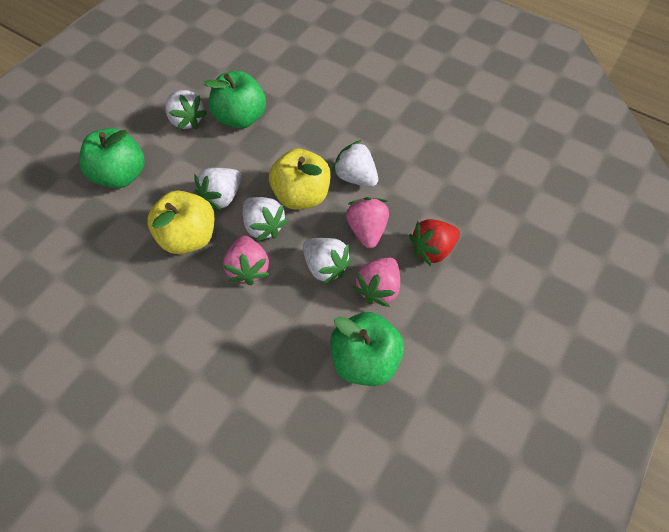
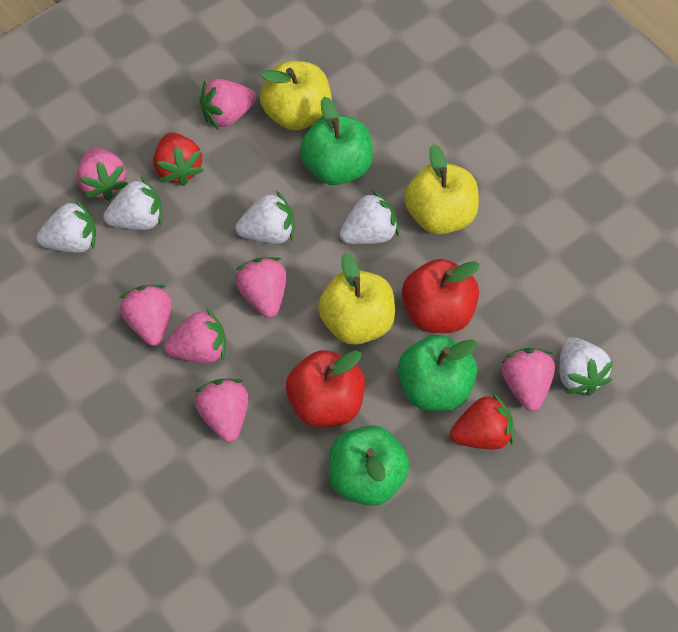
pink strawberry: [223,236,270,285] [346,197,389,248] [353,257,400,307] = 3 -> [77,148,128,201] [120,285,172,346] [164,308,226,363] [195,379,248,442] [200,79,256,129] [235,257,287,318] [502,348,555,411] = 7
red apple: none = 0 -> [286,350,365,428] [402,259,480,333] = 2
red strawberry: [409,219,460,266] = 1 -> [154,133,204,186] [450,392,514,449] = 2
yellow apple: [147,191,215,254] [269,149,331,210] = 2 -> [260,61,332,131] [318,253,395,345] [405,144,479,234] = 3

